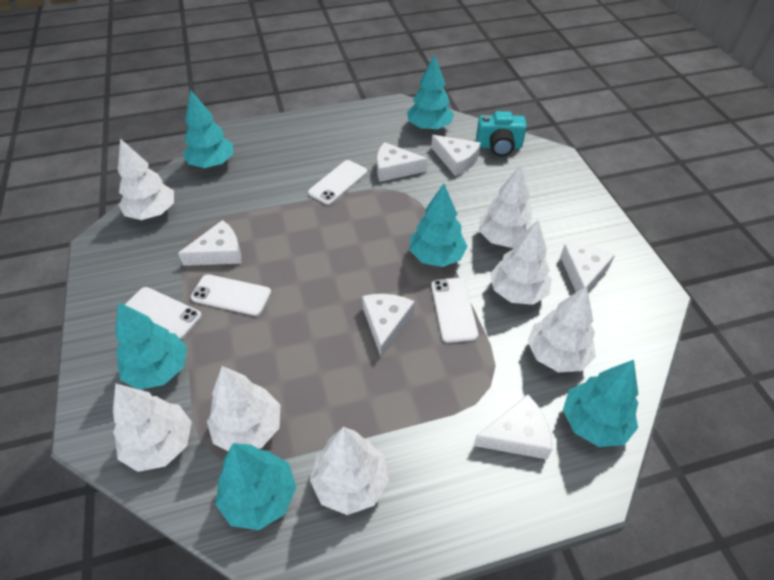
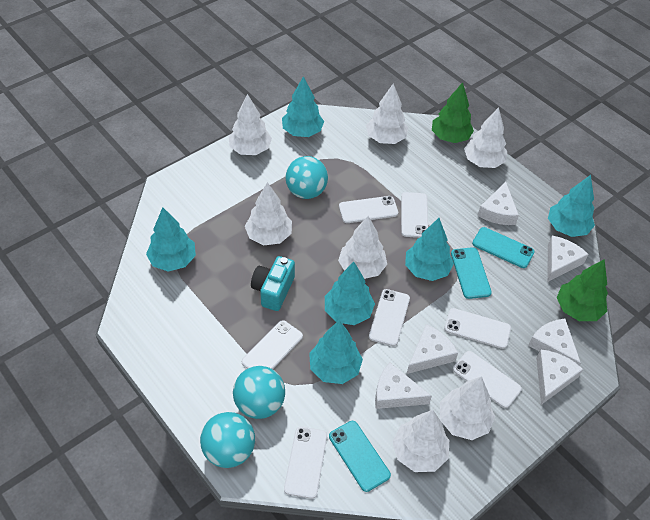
green tree: none = 0 -> [432,82,474,143] [557,259,608,321] = 2
turquoise ball: none = 0 -> [200,412,255,468] [233,366,285,419] [285,156,328,199] = 3
turquoise phone: none = 0 -> [329,421,391,492] [451,247,492,299] [472,227,535,268] = 3
white phone: [125,287,202,339] [191,274,271,316] [308,160,367,205] [431,278,478,343] = 4 -> [242,320,303,369] [284,427,327,499] [339,196,398,223] [369,289,410,346] [401,192,428,238] [444,308,511,349] [453,351,522,408] = 7

